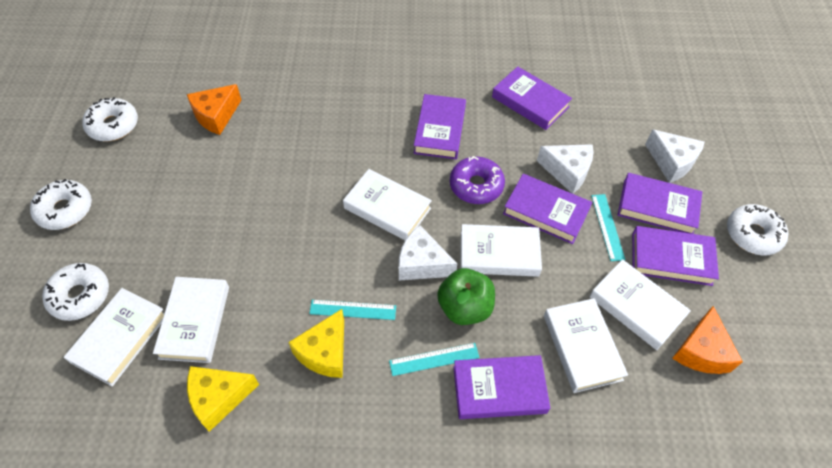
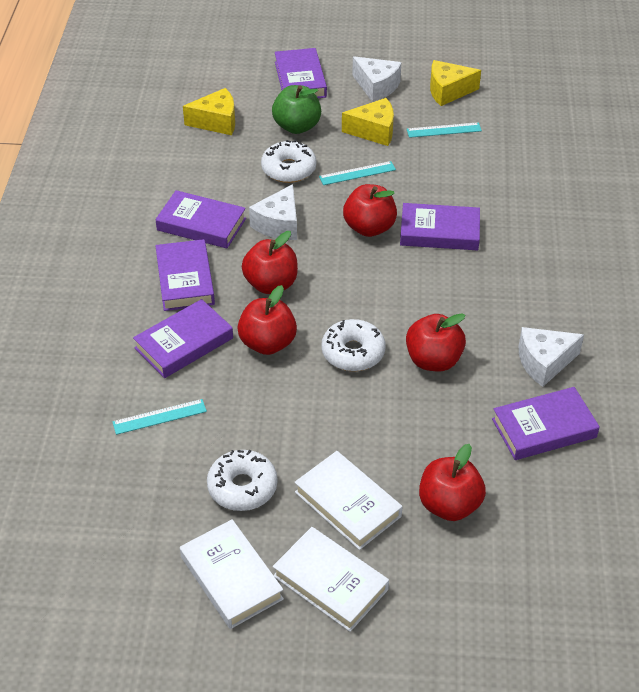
orange cheese: [187,84,241,135] [672,306,743,374] = 2 -> none = 0
purple donut: [450,156,505,204] = 1 -> none = 0
red apple: none = 0 -> [238,285,297,355] [242,231,298,294] [343,184,397,237] [406,313,466,371] [419,444,486,521] = 5
white book: [64,288,165,386] [153,277,229,363] [343,169,432,240] [460,224,542,277] [544,298,628,393] [589,259,691,350] = 6 -> [180,519,284,629] [273,527,389,632] [294,451,402,550] = 3
white donut: [30,179,92,230] [42,263,109,321] [82,97,138,142] [727,204,789,255] = 4 -> [207,450,278,511] [261,140,316,183] [321,319,385,371] = 3
yellow cheese: [187,366,259,432] [288,309,344,378] = 2 -> [183,88,235,135] [342,98,394,146] [430,60,481,106] = 3

